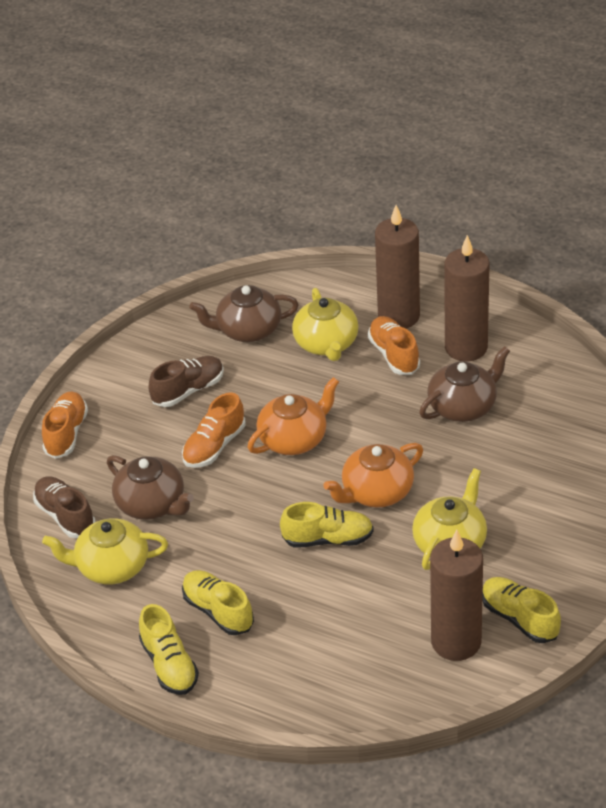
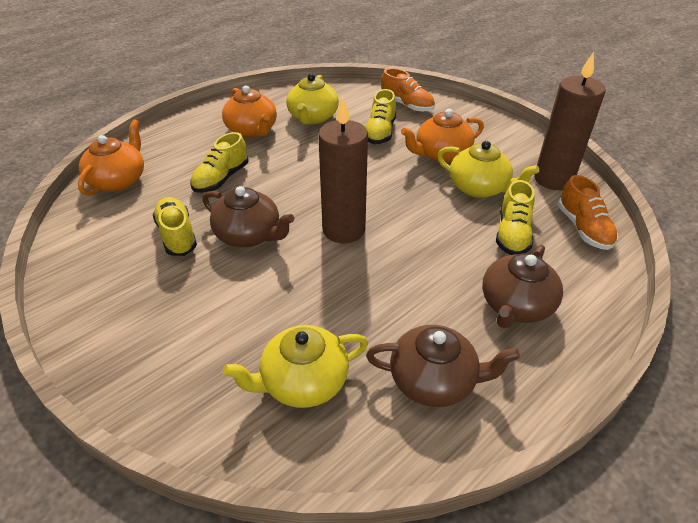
brown candle: [375,205,420,329] [430,530,483,661] [445,235,489,361] = 3 -> [318,97,368,243] [534,52,606,190] = 2
brown shoe: [33,476,96,538] [149,356,224,407] = 2 -> none = 0
orange shoe: [42,391,88,459] [182,392,245,468] [368,316,420,375] = 3 -> [381,68,435,112] [558,175,618,250] = 2
orange teapot: [248,377,339,455] [323,443,423,508] = 2 -> [78,120,144,196] [222,86,277,137] [401,109,484,163] = 3

